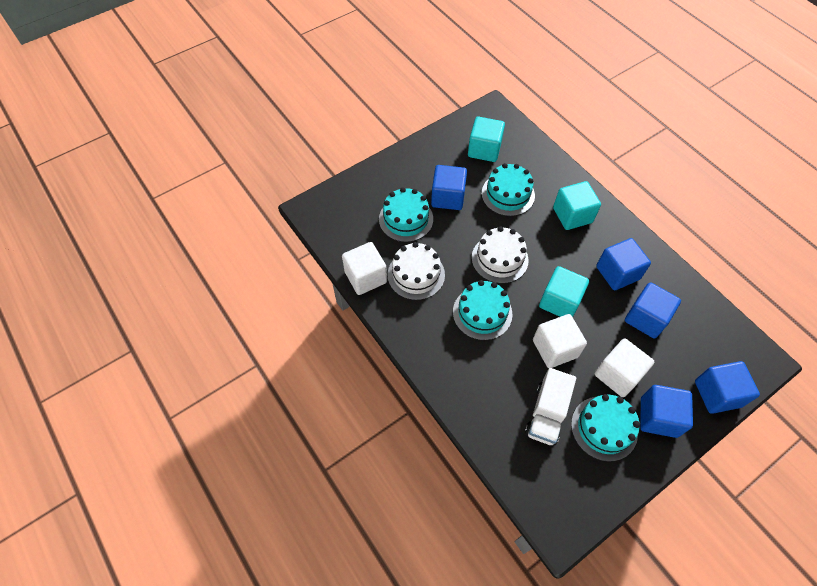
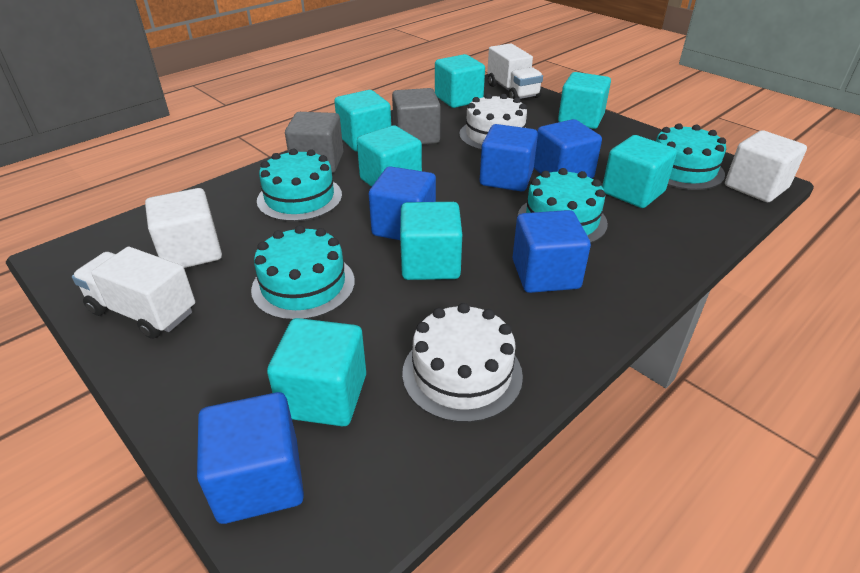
grey cube: none = 0 -> [285,112,343,173] [392,88,441,145] = 2
turquoise cube: [468,116,505,162] [539,266,589,317] [553,181,601,230] = 3 -> [267,318,366,427] [334,90,391,151] [357,125,422,187] [400,202,462,280] [435,54,485,108] [558,72,611,129] [602,135,677,208] = 7
white cube: [342,242,387,295] [533,314,587,368] [595,339,654,397] = 3 -> [145,188,222,268] [725,130,807,202] = 2
white truck: [525,368,576,446] = 1 -> [72,247,195,339] [487,43,543,99] = 2

